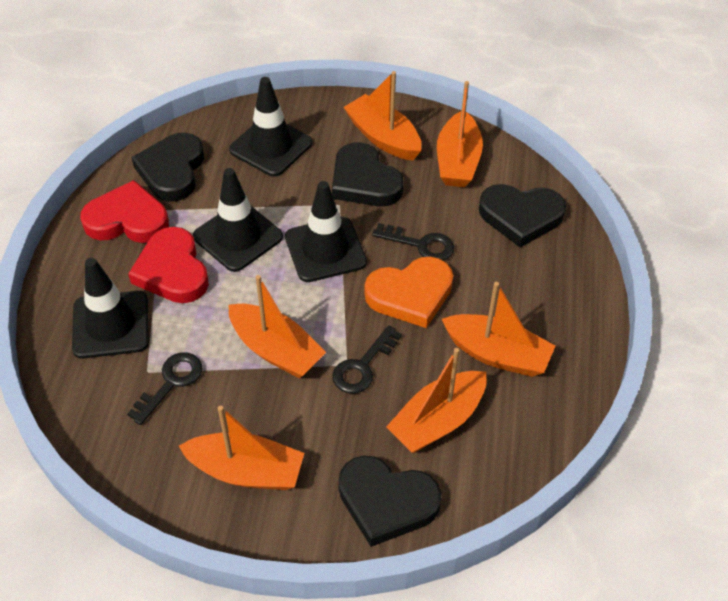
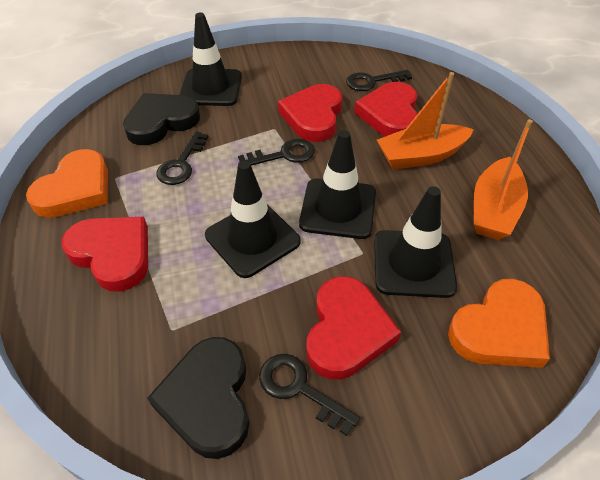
black heart: [131,133,204,202] [332,142,404,206] [338,456,442,547] [479,184,566,248] = 4 -> [123,93,200,145] [147,337,249,459] = 2
black key: [127,352,203,425] [332,325,402,394] [372,223,454,261] = 3 -> [156,131,209,185] [238,139,315,166] [259,354,360,436] [346,70,412,91] = 4
orange boat: [179,406,304,490] [229,275,326,378] [344,71,421,161] [386,348,487,453] [437,81,483,187] [442,282,555,377] = 6 -> [377,72,474,170] [474,119,533,240] = 2
orange heart: [365,257,453,328] = 1 -> [26,149,108,218] [448,279,550,368] = 2
red heart: [80,180,169,243] [128,227,209,303] = 2 -> [62,217,148,292] [278,84,342,142] [307,276,401,380] [354,82,418,137] = 4

